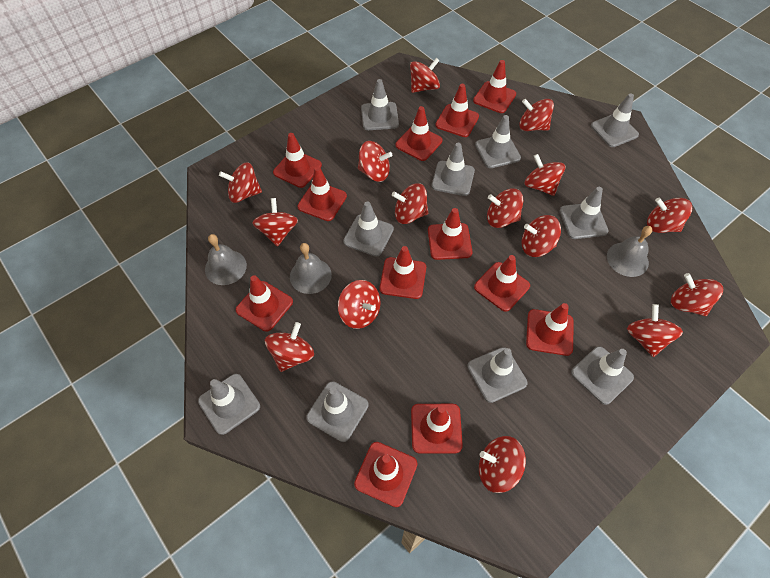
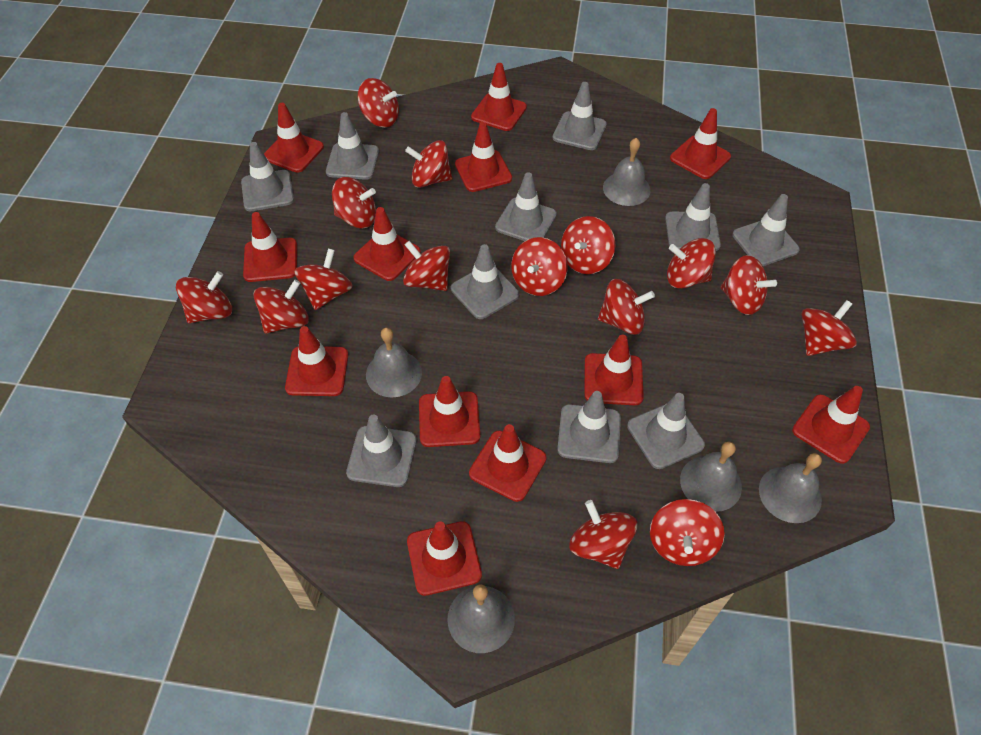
grey bell: [205,234,247,285] [290,243,332,294] [607,226,652,277] = 3 -> [366,327,422,398] [447,584,515,653] [603,138,650,206] [680,442,742,512] [759,453,822,523] = 5

